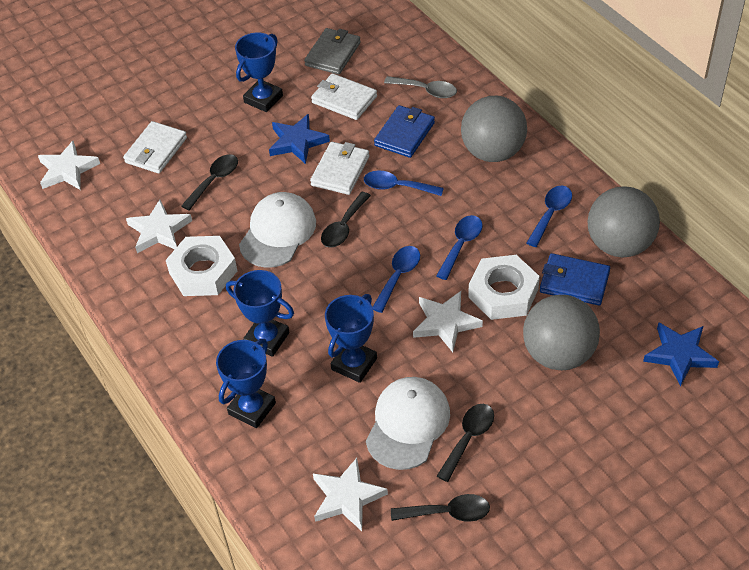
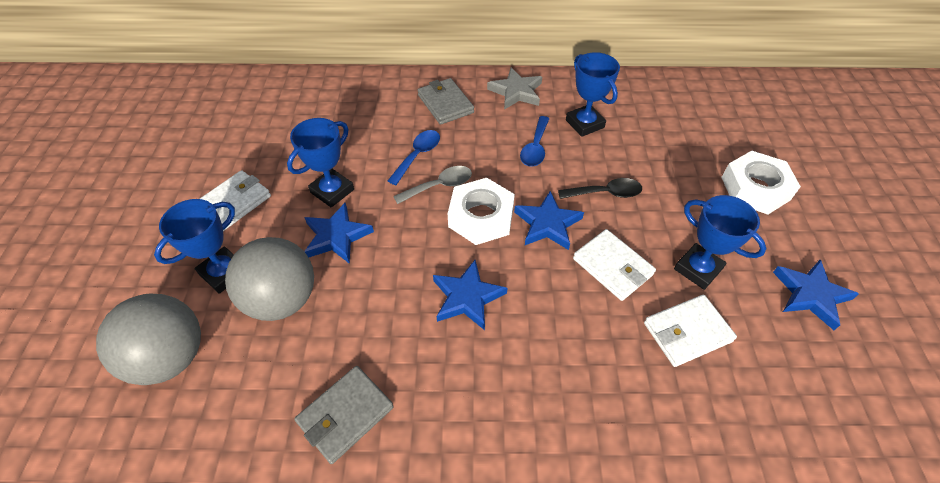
black spoon: [181,154,238,210] [321,192,371,248] [391,494,490,522] [437,404,494,482] = 4 -> [558,178,642,199] = 1
blue spoon: [364,170,444,196] [372,246,420,313] [436,215,483,280] [527,186,572,247] = 4 -> [388,130,440,185] [520,116,549,167] = 2
blue star: [269,114,330,164] [643,322,719,386] = 2 -> [304,202,374,264] [433,260,508,330] [514,191,584,250] [773,260,859,330] = 4
blue wallet: [374,105,435,158] [540,253,610,306] = 2 -> none = 0
grey ball: [461,96,527,162] [523,295,600,370] [587,186,660,257] = 3 -> [96,293,201,385] [225,237,314,321] = 2
grey star: none = 0 -> [487,67,542,110] = 1
grey wallet: [304,28,361,74] = 1 -> [294,366,394,464] [418,78,474,125] = 2
white cap: [239,192,316,268] [366,377,450,470] = 2 -> none = 0
white star: [38,141,100,190] [126,200,192,253] [313,458,388,531] [413,291,483,352] = 4 -> none = 0

